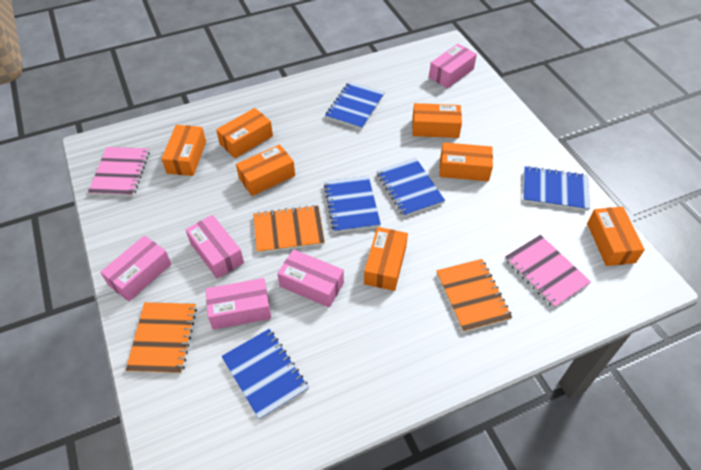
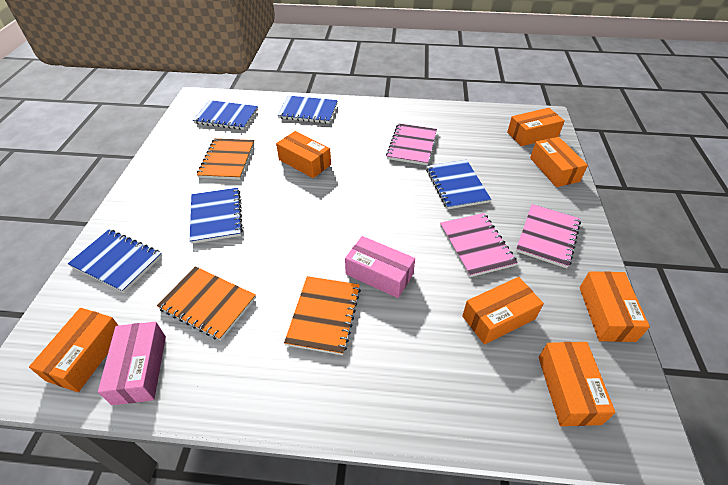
pink box: [100,235,171,302] [186,215,244,279] [206,278,271,330] [277,249,344,308] [429,44,477,88] = 5 -> [98,322,166,405] [345,236,415,298] = 2
pink notebook: [88,147,150,197] [505,235,591,308] = 2 -> [386,123,437,165] [440,213,518,277] [516,204,581,268] = 3

